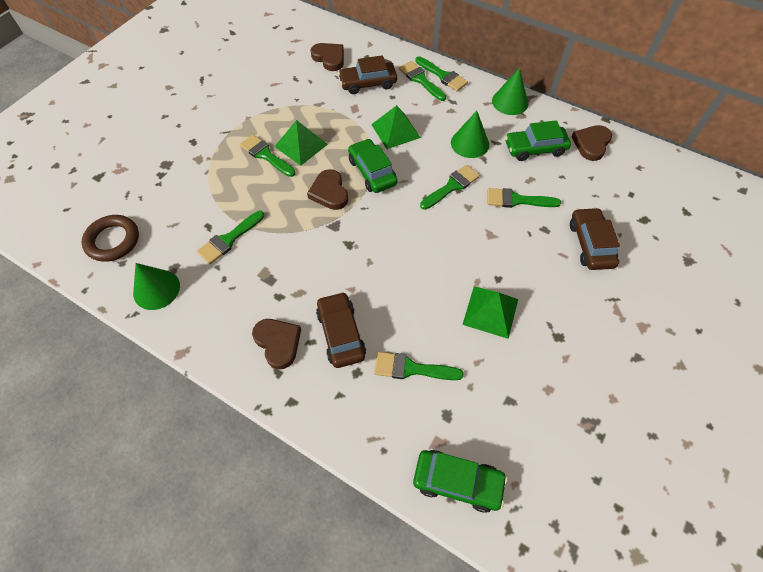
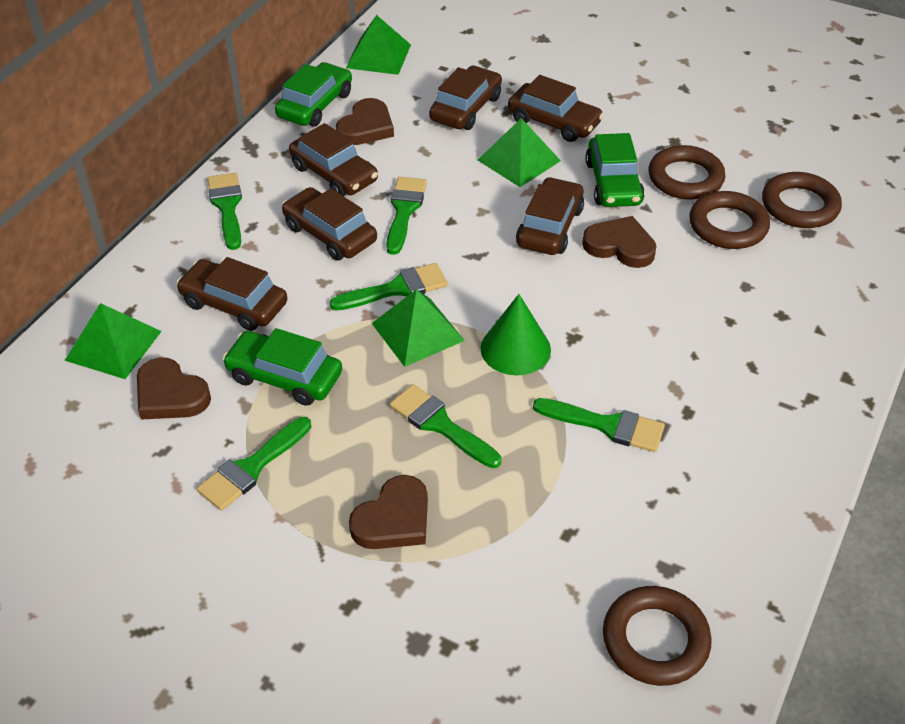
brown car: [316,292,366,368] [338,55,397,94] [570,207,620,270] = 3 -> [176,257,288,331] [282,187,377,261] [289,123,378,196] [429,66,502,130] [508,75,604,142] [516,177,584,255] = 6
brown ring: [81,215,139,262] = 1 -> [603,586,712,686] [649,145,726,200] [689,191,770,249] [762,172,842,228] = 4
green brush: [197,211,264,264] [240,135,296,177] [374,352,464,380] [399,61,446,101] [415,56,468,91] [420,165,480,210] [487,188,561,208] = 7 -> [197,417,311,511] [207,173,242,250] [330,263,448,310] [386,177,427,255] [389,384,501,468] [533,398,665,452] = 6
green cone: [133,263,180,310] [451,111,489,158] [492,68,528,115] = 3 -> [480,294,551,375] = 1
green pyramid: [274,120,328,166] [371,105,421,149] [462,286,518,339] = 3 -> [65,303,162,379] [346,15,411,75] [372,289,465,367] [478,118,561,187] = 4

